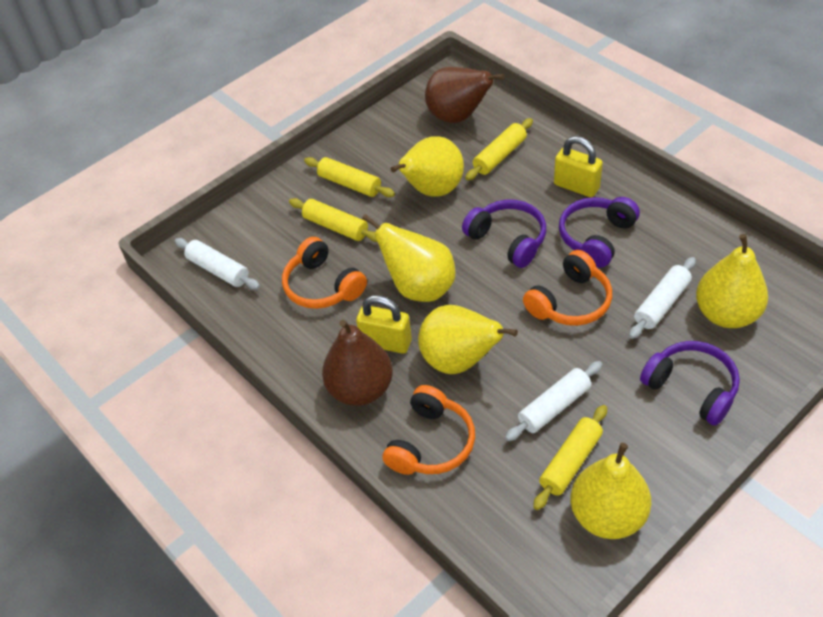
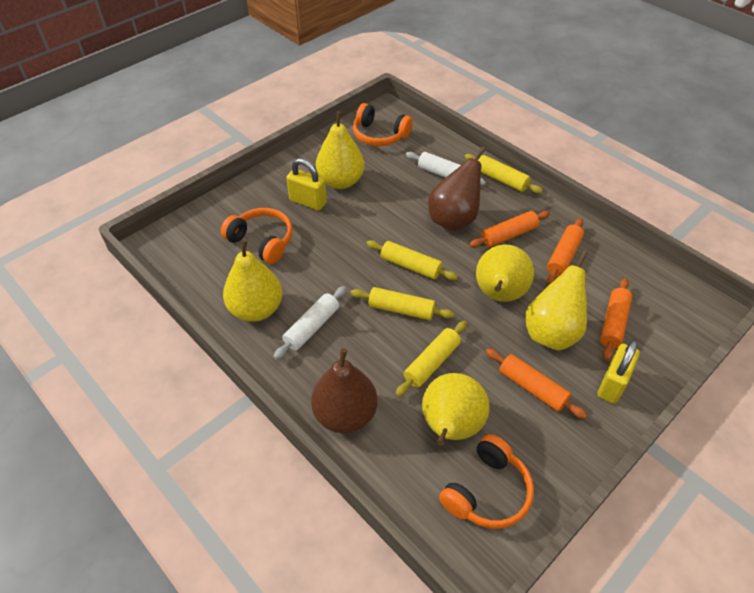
orange rolling pin: none = 0 -> [469,211,550,248] [485,348,587,419] [547,218,584,285] [600,278,632,361] = 4
purple headphones: [462,199,546,268] [559,197,640,268] [640,341,740,426] = 3 -> none = 0
white rolling pin: [174,238,260,289] [505,361,603,441] [629,257,696,339] = 3 -> [273,286,347,360] [406,152,486,186] = 2

